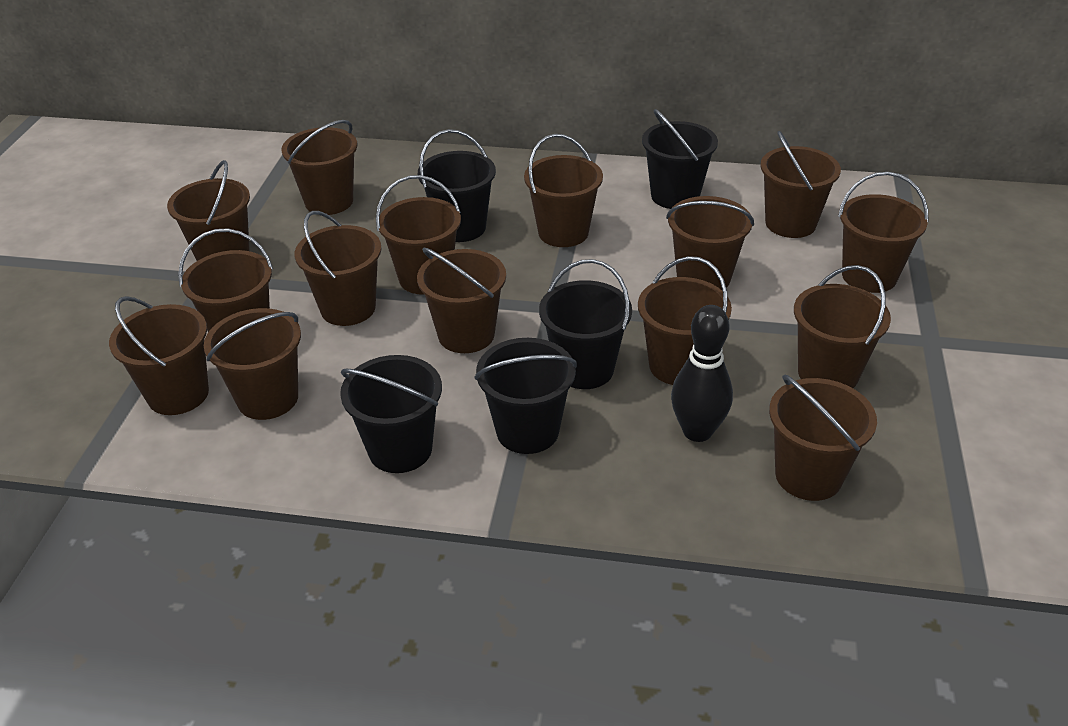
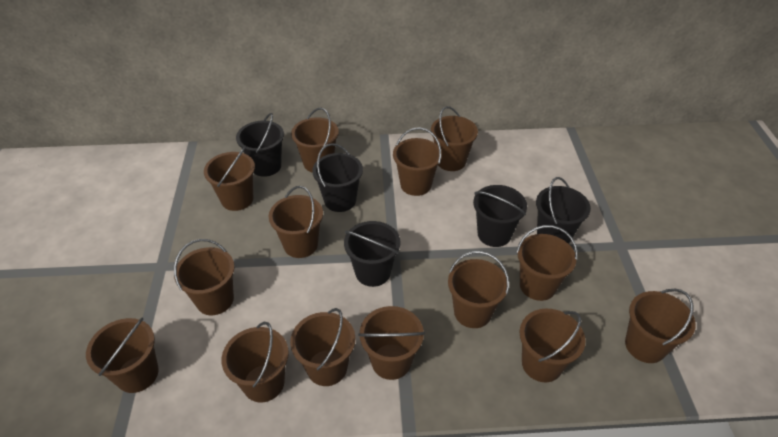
black bowling pin: [671,305,733,442] = 1 -> none = 0
brown bucket: [109,296,209,415] [167,160,250,261] [178,228,273,332] [204,308,301,420] [281,120,357,215] [294,211,382,326] [376,175,461,295] [417,248,506,353] [524,134,603,247] [638,256,732,385] [666,196,754,290] [760,131,841,238] [769,375,877,501] [794,265,891,388] [838,172,928,293] = 15 -> [86,318,159,393] [174,239,235,315] [204,147,255,211] [221,322,289,402] [269,186,323,258] [290,308,355,386] [291,107,339,172] [358,306,425,380] [393,127,442,196] [431,106,478,171] [448,251,509,328] [517,225,578,301] [520,309,586,382] [625,289,696,363] = 14

